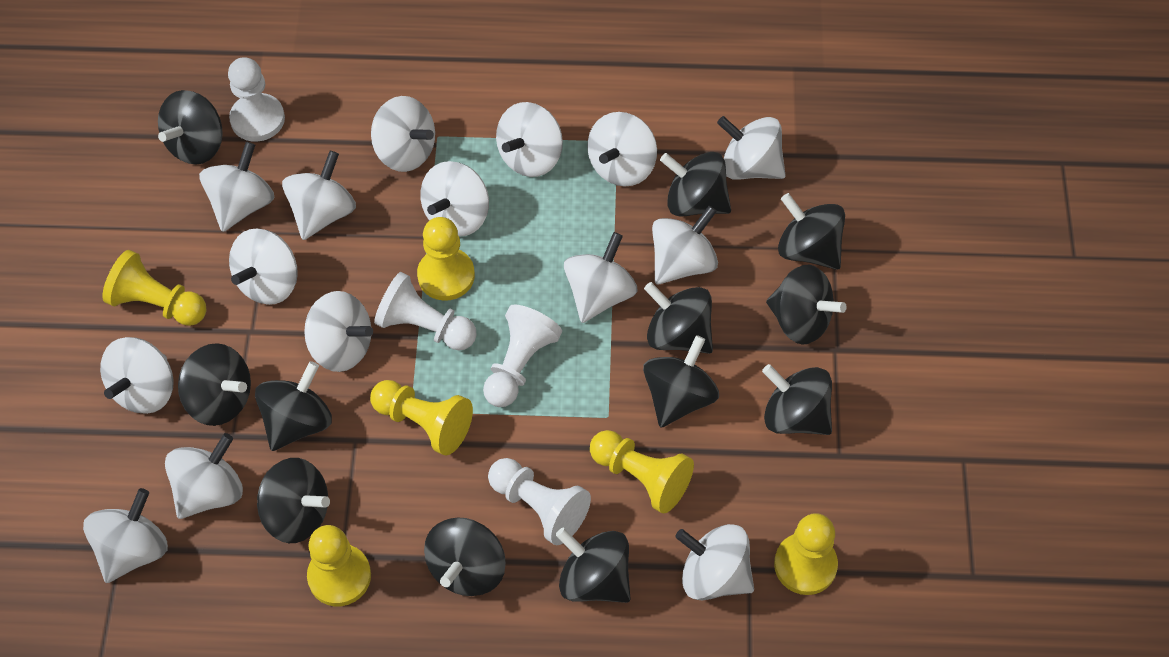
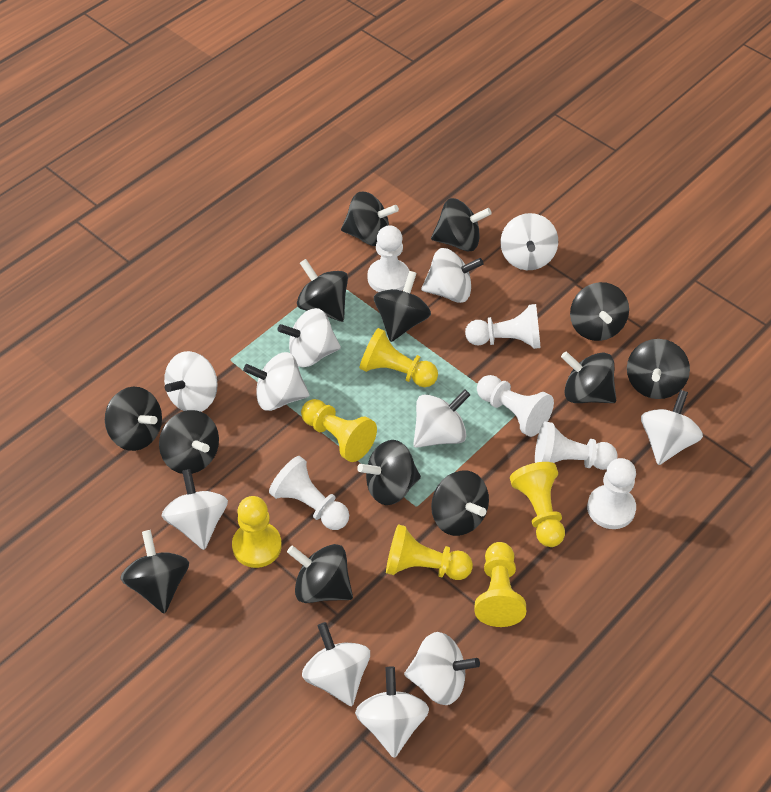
black spinning top: [158,90,223,164] [178,343,251,426] [255,361,332,451] [257,458,330,543] [424,517,506,596] [556,528,631,603] [643,335,719,428] [644,282,713,354] [660,152,731,216] [762,364,832,435] [766,265,847,345] [778,193,845,270] = 12 -> [105,387,162,451] [120,530,189,614] [159,410,219,474] [287,544,353,603] [297,259,348,322] [341,192,399,246] [357,440,421,505] [374,271,431,342] [431,198,492,251] [431,471,489,536] [561,351,616,403] [570,282,629,341] [627,339,690,399] = 13
white pawn: [228,57,285,142] [374,272,477,351] [483,304,562,407] [488,458,591,545] = 4 -> [269,456,349,530] [368,225,409,292] [465,304,541,349] [477,375,554,437] [535,421,618,470] [587,458,636,529] = 6
white spinning top: [83,488,168,583] [100,337,174,414] [165,433,243,519] [199,142,275,232] [229,228,298,305] [282,151,356,240] [304,291,373,372] [371,96,435,172] [420,161,489,237] [496,102,563,177] [564,232,638,323] [588,112,657,187] [652,206,718,285] [675,524,754,601] [717,116,786,180] = 15 -> [162,469,228,550] [164,351,218,412] [243,352,310,411] [277,308,341,367] [302,622,370,706] [355,666,429,758] [404,632,480,705] [413,389,470,448] [421,248,483,303] [500,213,558,270] [641,390,703,465] = 11

